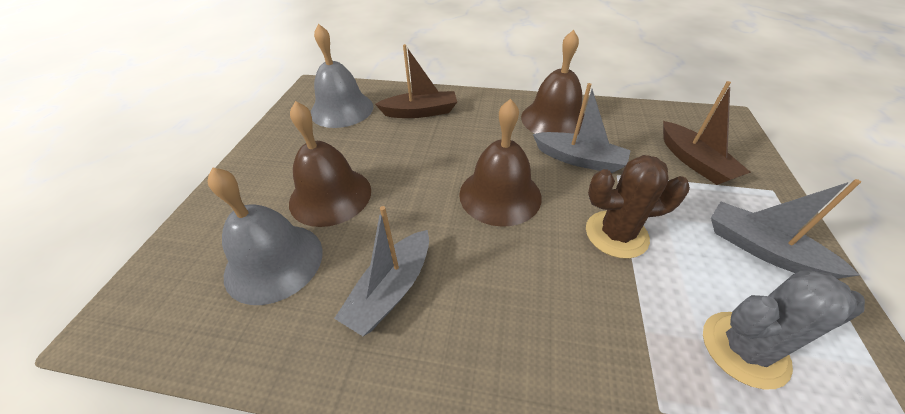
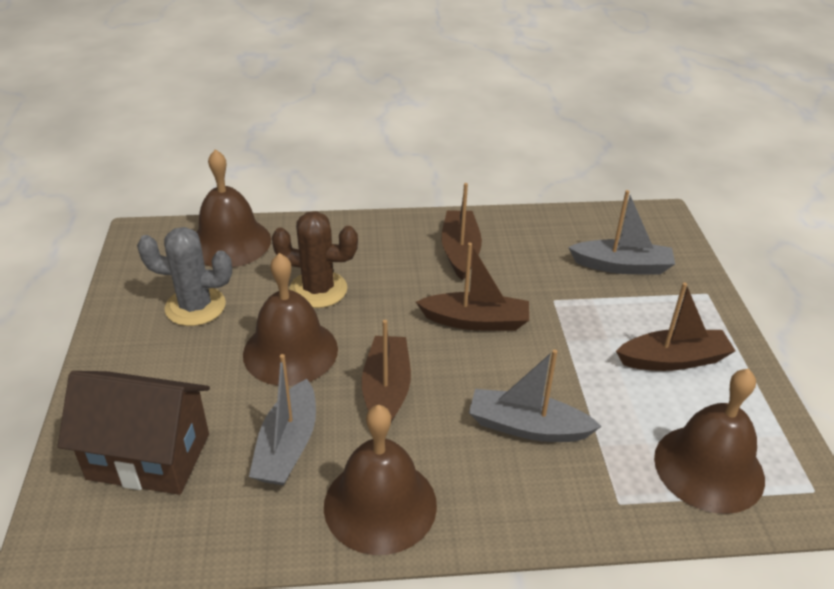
brown bell: [289,101,371,227] [459,99,542,227] [521,30,584,135] = 3 -> [197,149,271,267] [243,253,338,386] [324,405,437,555] [654,369,765,514] = 4
brown boat: [375,44,457,118] [663,81,751,185] = 2 -> [362,320,411,422] [416,242,529,331] [442,183,482,280] [616,282,736,371] = 4
brown house: none = 0 -> [58,371,210,495] = 1
grey bell: [207,167,323,305] [310,24,373,128] = 2 -> none = 0

